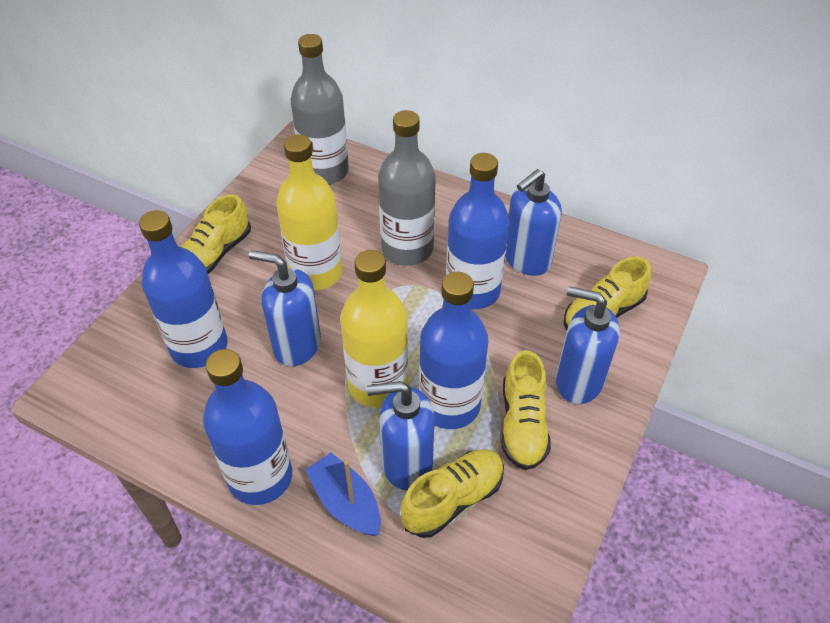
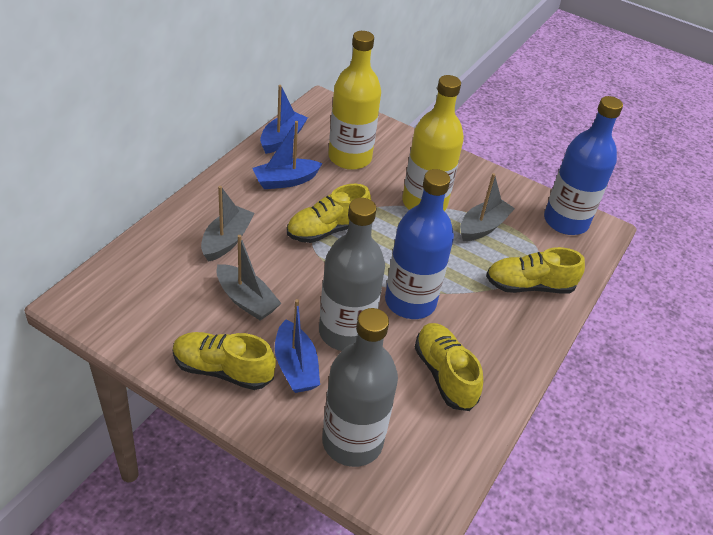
blue boat: [305,452,381,536] = 1 -> [253,121,323,189] [260,85,308,154] [275,299,320,393] = 3
blue bottle: [139,210,228,368] [203,349,292,505] [419,272,489,429] [446,153,509,309] = 4 -> [385,169,454,319] [544,96,623,235] = 2
blue soap dispenser: [249,250,321,366] [367,381,435,490] [505,169,562,276] [556,286,620,404] = 4 -> none = 0
grey boat: none = 0 -> [201,186,255,262] [216,235,281,320] [460,173,515,241] = 3

